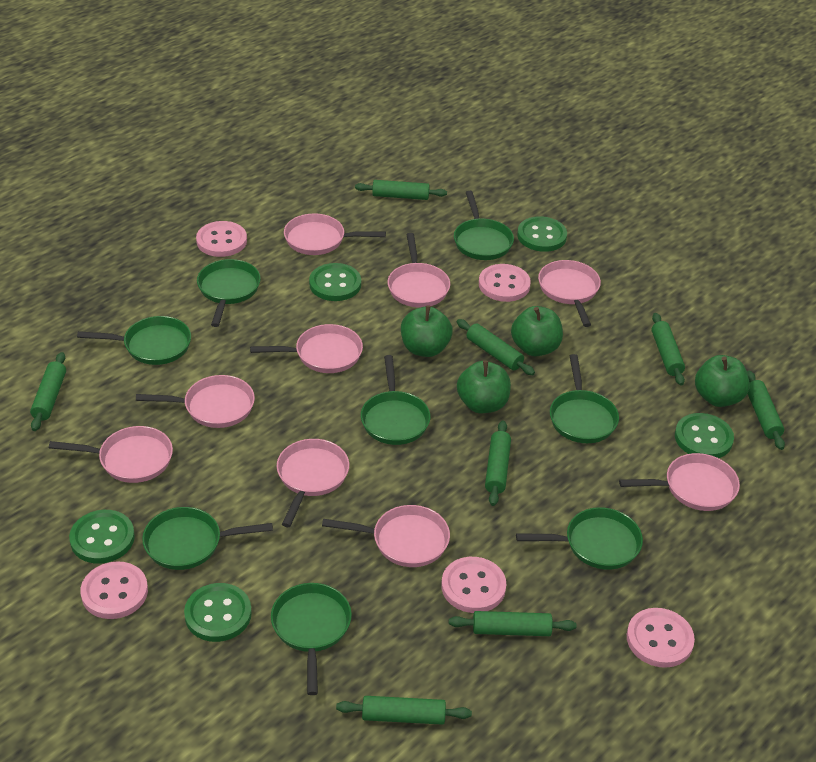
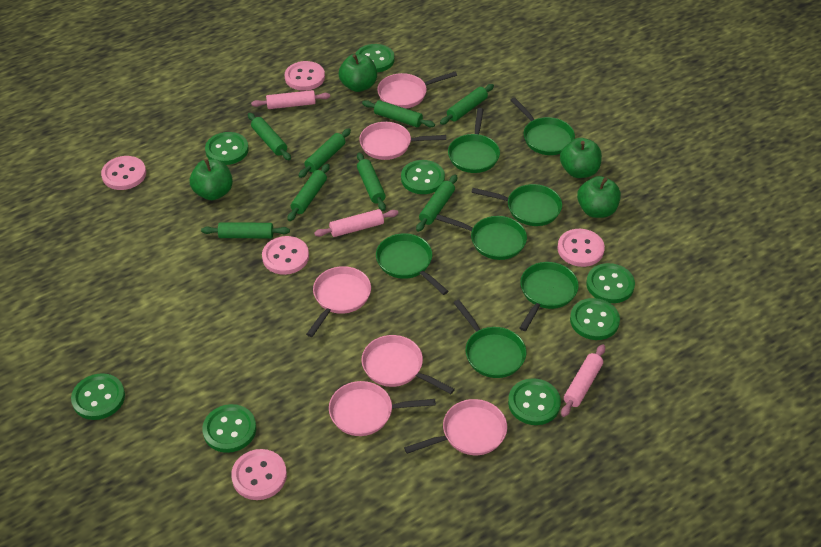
green button: [69,510,135,564] [184,583,252,642] [309,263,361,301] [517,216,567,252] [675,413,734,458] = 5 -> [71,373,125,420] [202,404,256,453] [205,132,249,165] [356,44,394,72] [401,160,445,194] [508,378,561,425] [570,298,620,340] [586,263,635,303] = 8
green pan: [77,316,191,365] [142,507,273,570] [197,259,261,327] [271,583,352,695] [361,355,430,445] [454,191,514,260] [516,507,643,570] [550,354,619,443] = 8 -> [376,233,449,295] [436,214,527,260] [448,108,500,173] [453,299,526,378] [471,184,562,226] [511,97,575,155] [519,262,579,331] = 7
pink pan: [49,426,173,483] [136,375,255,428] [250,324,363,373] [277,439,349,527] [284,214,386,255] [322,505,450,567] [388,233,450,308] [538,260,601,327] [619,453,740,511] = 9 -> [306,266,371,337] [329,381,436,436] [359,122,446,160] [362,335,455,394] [377,72,457,109] [404,399,507,455] = 6
pink rolling pin: none = 0 -> [251,90,330,109] [314,209,398,237] [561,344,605,417] = 3

